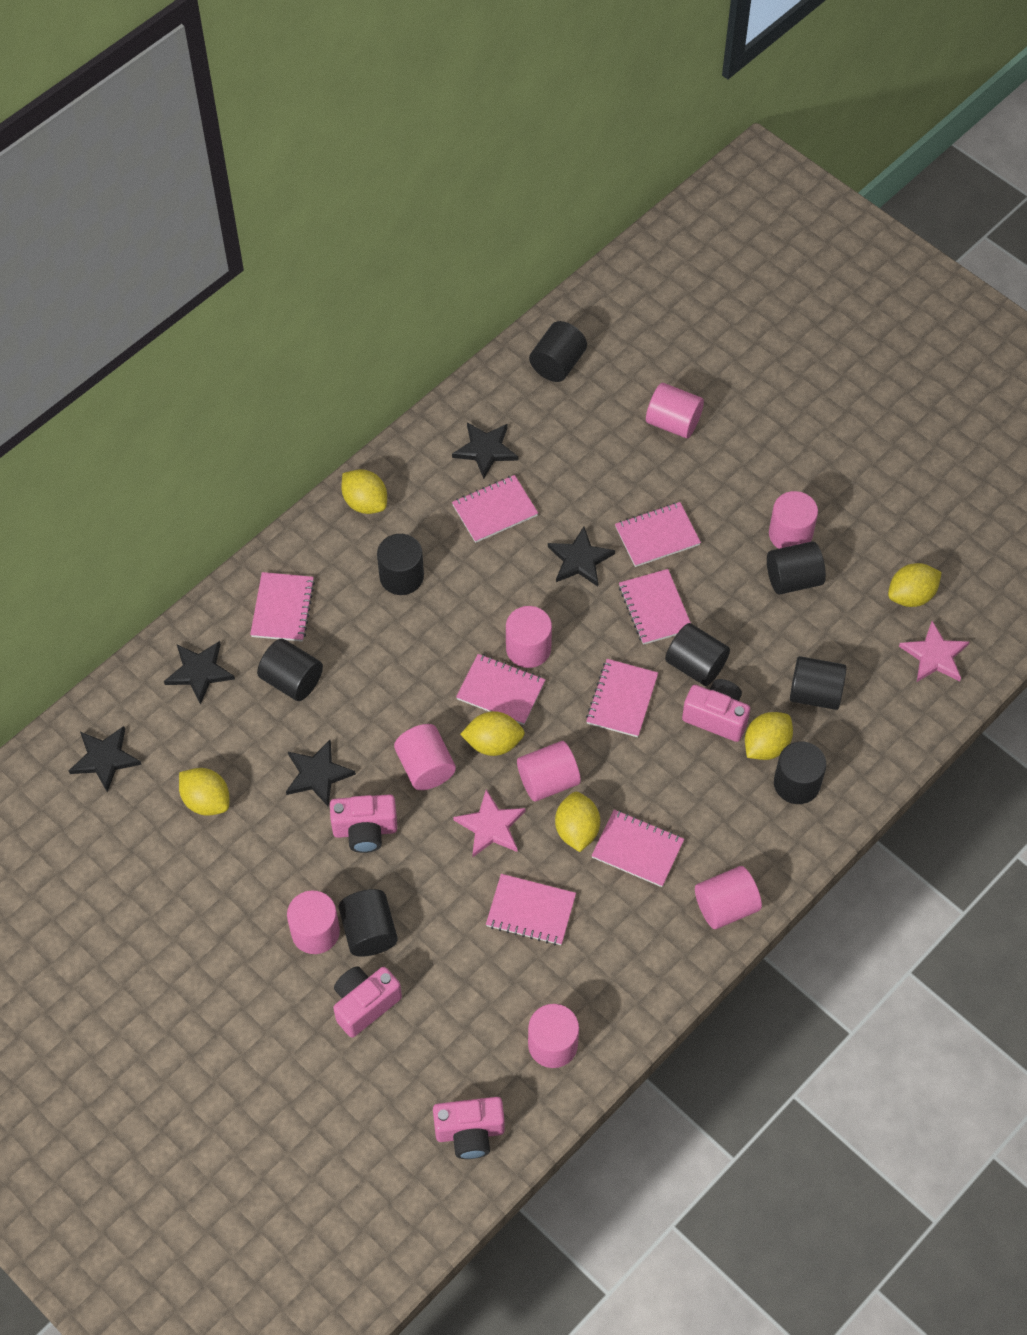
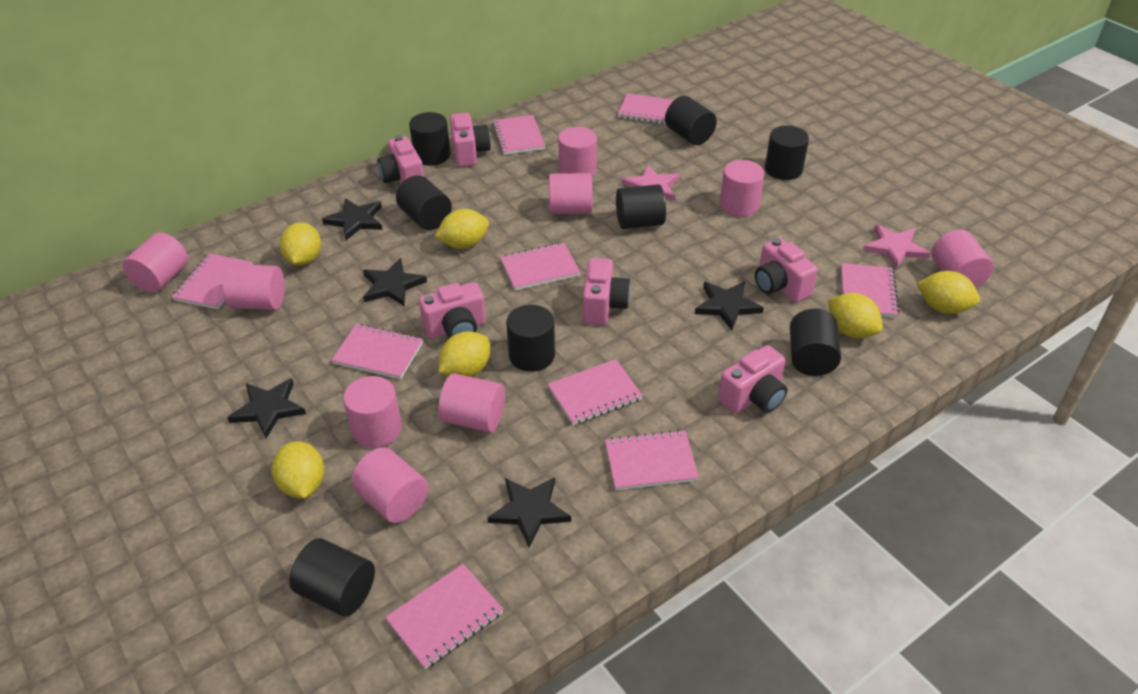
pink camera: [330,794,397,853] [333,966,402,1037] [433,1097,505,1159] [682,679,750,742] = 4 -> [377,135,424,184] [419,282,486,338] [450,113,491,167] [583,258,631,325] [718,345,788,414] [755,238,818,303] = 6
pink cylinder: [287,891,340,954] [394,724,456,790] [506,606,552,668] [517,741,581,802] [528,1004,579,1068] [646,383,704,438] [695,866,762,929] [769,491,818,549] = 8 -> [123,232,188,293] [223,264,285,310] [343,376,402,448] [351,447,428,523] [438,373,505,433] [549,173,592,214] [558,127,597,177] [720,160,764,217] [931,229,994,288] = 9
pink notebook: [250,572,315,642] [452,475,538,543] [456,654,545,725] [486,874,576,945] [586,659,658,737] [591,810,684,887] [615,502,701,567] [619,569,691,645] = 8 -> [172,253,253,309] [331,324,423,379] [385,564,503,669] [492,115,545,155] [500,242,580,291] [548,359,643,425] [605,430,699,490] [618,93,674,124] [841,263,899,318] = 9

